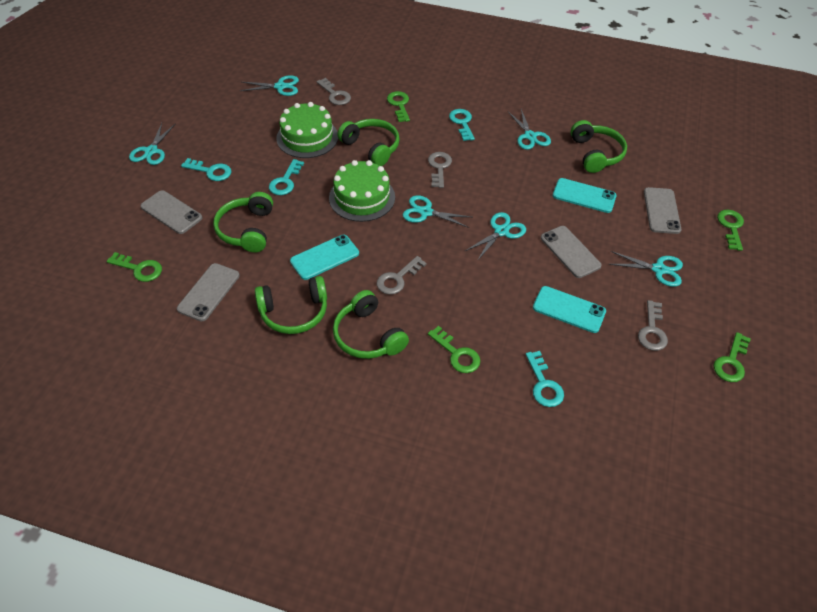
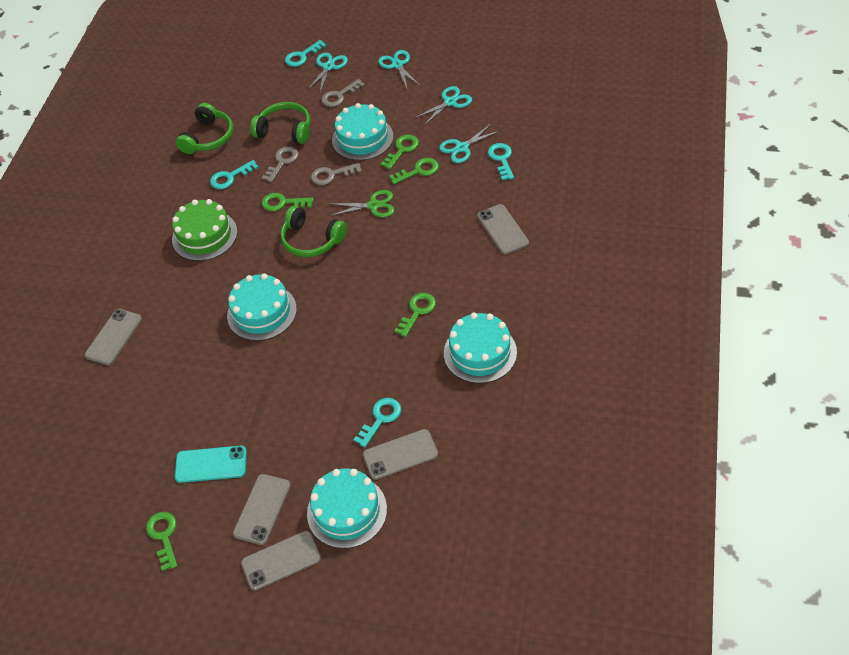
green cake: [276,102,338,158] [329,160,395,222] = 2 -> [172,199,237,261] = 1
green headphones: [213,192,273,253] [255,276,327,334] [333,290,409,359] [337,119,400,166] [571,120,627,173] = 5 -> [176,103,233,154] [250,102,310,144] [280,206,347,257] = 3
green scissors: none = 0 -> [329,190,395,217] = 1
grey key: [317,78,351,105] [377,256,427,295] [428,152,452,188] [638,300,668,351] = 4 -> [262,146,299,182] [311,163,362,185] [321,79,365,107] = 3
grey phone: [140,190,202,234] [177,263,240,321] [541,226,602,278] [644,187,681,234] = 4 -> [85,309,142,365] [233,474,291,545] [241,531,321,591] [363,429,438,480] [477,204,529,254] = 5
turquoise cake: none = 0 -> [227,273,297,341] [307,468,387,549] [332,103,394,161] [444,312,517,383] = 4
turquoise phone: [290,235,359,280] [533,286,606,333] [553,178,617,213] = 3 -> [175,446,247,483] = 1
turquoise scissors: [129,123,176,165] [240,75,299,96] [403,195,471,228] [465,212,526,261] [508,109,551,150] [609,251,683,287] = 6 -> [308,52,348,93] [378,50,420,88] [415,86,472,125] [439,124,501,163] = 4

